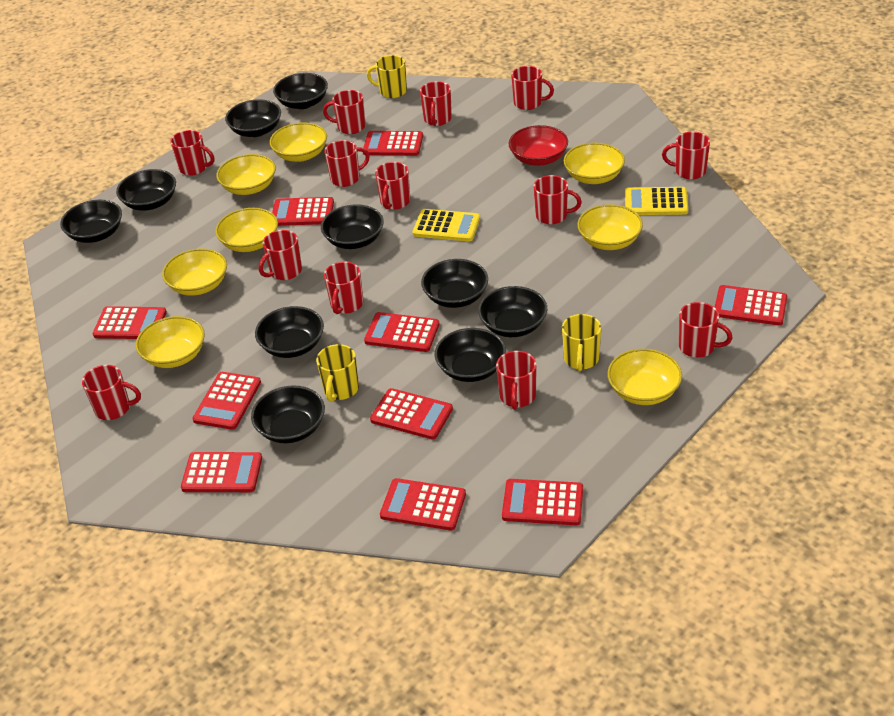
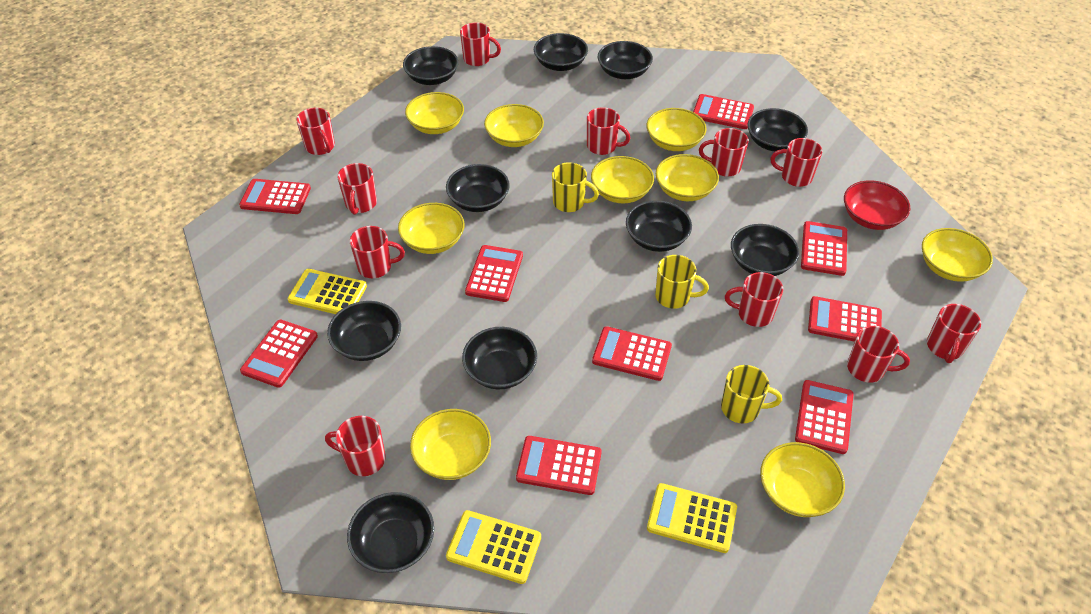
red calculator: [93,306,167,339] [181,452,262,492] [193,372,261,430] [272,197,334,226] [363,131,423,156] [364,312,439,352] [370,388,453,440] [380,478,466,530] [502,479,583,525] [715,285,787,326] = 10 -> [239,179,311,214] [240,320,318,388] [465,245,523,302] [516,436,602,495] [592,326,672,381] [693,94,754,129] [795,380,854,454] [801,221,847,276] [808,296,882,342] = 9
red mug: [82,365,141,420] [170,130,214,176] [259,230,302,280] [323,90,366,134] [324,140,370,187] [324,262,363,314] [375,162,410,210] [420,81,452,126] [496,351,537,410] [511,66,554,110] [533,175,582,224] [662,132,710,180] [679,302,733,358] = 13 -> [296,108,335,155] [325,416,386,476] [337,163,377,215] [350,226,405,278] [460,23,501,66] [587,107,630,155] [699,128,749,177] [725,272,783,327] [771,138,822,187] [847,326,910,383] [927,304,981,363] = 11
yellow bowl: [136,316,205,368] [162,249,227,296] [215,208,278,252] [217,154,276,195] [270,122,327,162] [564,143,625,184] [577,204,643,250] [607,349,682,405] = 8 -> [398,203,465,254] [405,92,464,134] [410,409,491,480] [484,104,544,147] [591,156,654,203] [646,108,707,151] [656,154,719,201] [760,442,845,517] [922,228,993,282] = 9
yellow calculator: [412,209,480,241] [625,187,688,215] = 2 -> [288,269,367,314] [446,510,541,584] [647,483,737,553] = 3

